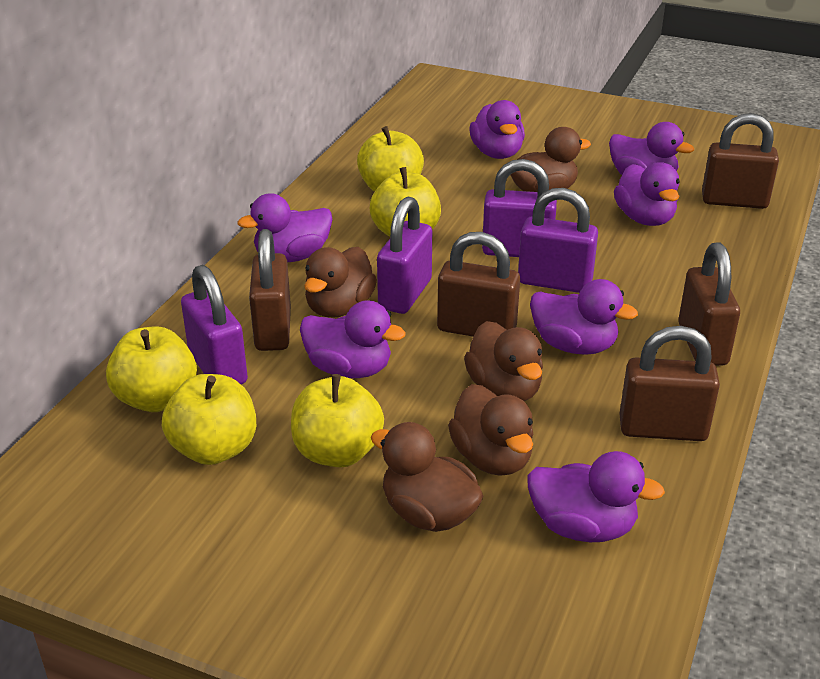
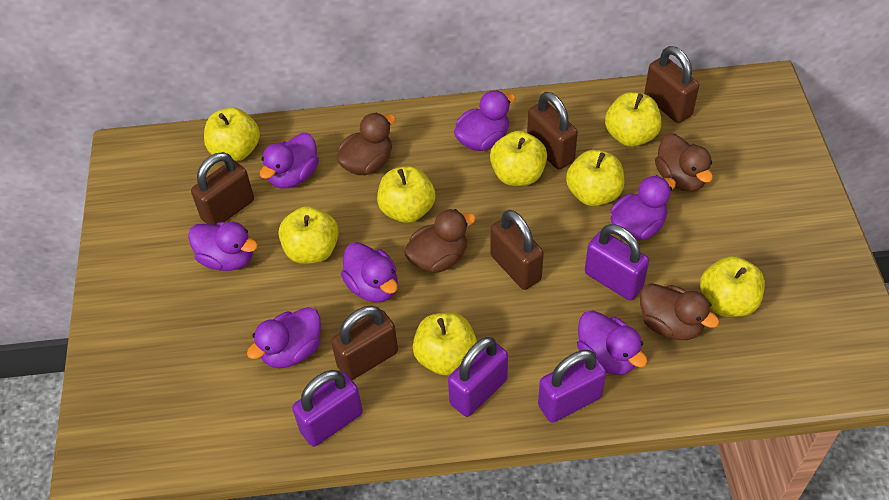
brown duck: [304,247,377,318] [371,422,484,532] [448,384,534,476] [464,321,543,401] [510,127,591,192] = 5 -> [337,113,396,175] [404,209,476,273] [640,283,719,340] [655,134,713,192] = 4
yellow apple: [106,326,197,412] [162,374,256,465] [291,374,384,467] [357,126,424,192] [370,167,441,237] = 5 -> [204,107,260,161] [278,206,339,264] [377,166,435,223] [413,313,477,375] [490,131,547,186] [566,150,624,206] [605,92,661,147] [700,256,765,317] = 8

